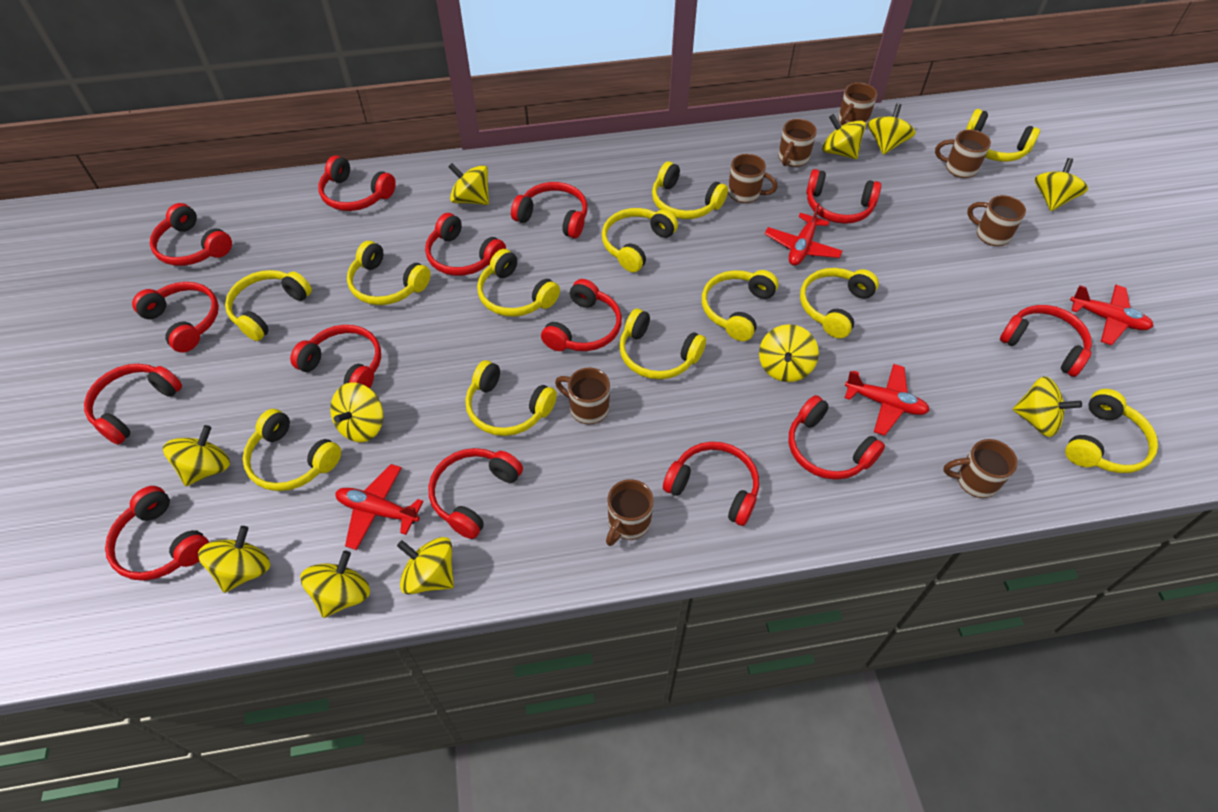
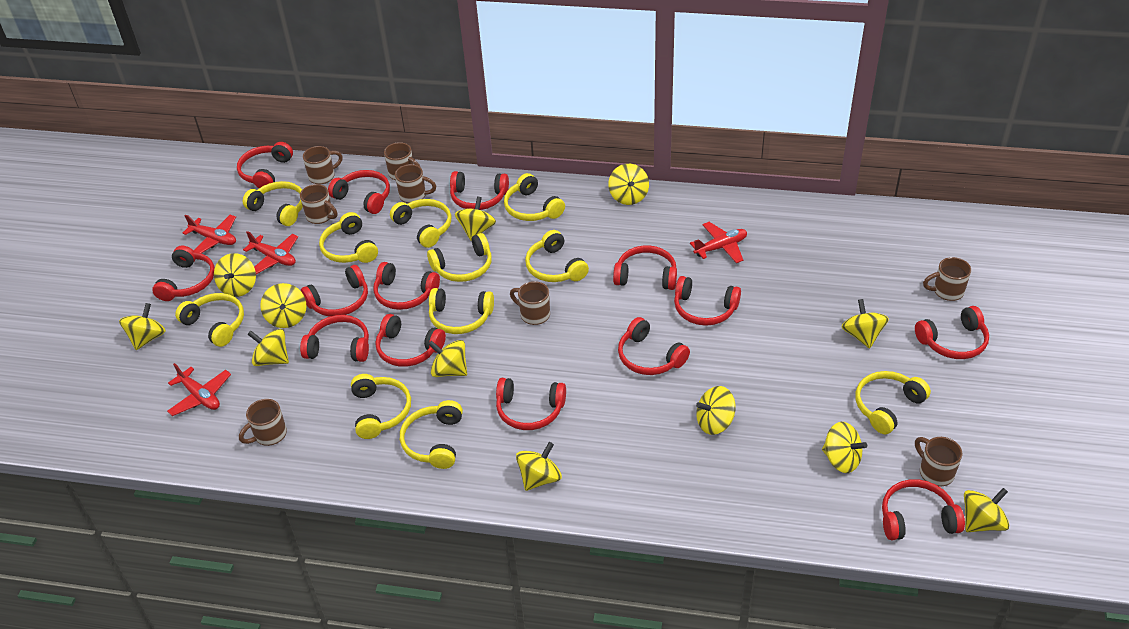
yellow headphones: [225,270,312,341] [243,409,341,491] [347,241,431,305] [465,360,557,436] [477,249,560,317] [602,208,678,272] [619,308,706,379] [652,162,728,219] [702,270,778,341] [800,268,879,338] [966,109,1040,162] [1065,389,1158,473] = 12 -> [175,293,244,347] [243,181,303,226] [319,212,378,263] [351,374,411,439] [390,199,451,248] [400,400,463,469] [427,233,492,282] [429,288,494,334] [504,173,565,221] [525,230,589,282] [856,371,931,434] = 11
yellow spinning top: [163,425,230,486] [198,526,270,593] [300,551,370,618] [330,382,383,443] [397,537,454,595] [448,163,489,205] [759,324,819,382] [822,114,866,159] [868,104,915,155] [1013,376,1082,437] [1035,158,1088,211] = 11 -> [119,303,166,350] [214,253,256,297] [247,329,289,366] [260,283,307,328] [428,340,467,377] [455,197,496,241] [516,442,562,491] [608,164,649,205] [696,386,736,435] [822,422,867,473] [841,299,889,348] [964,488,1009,532] = 12

